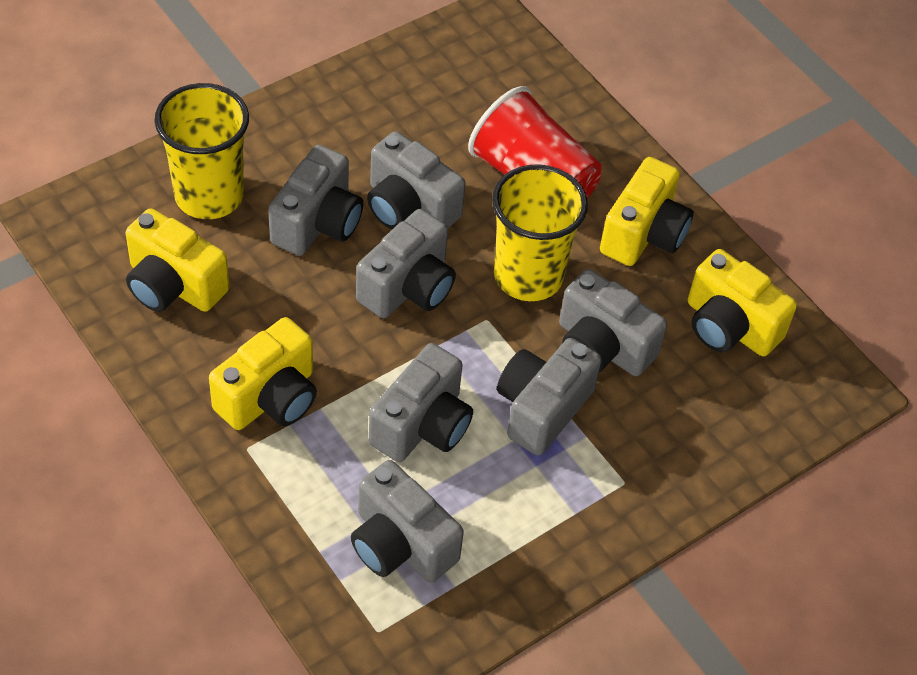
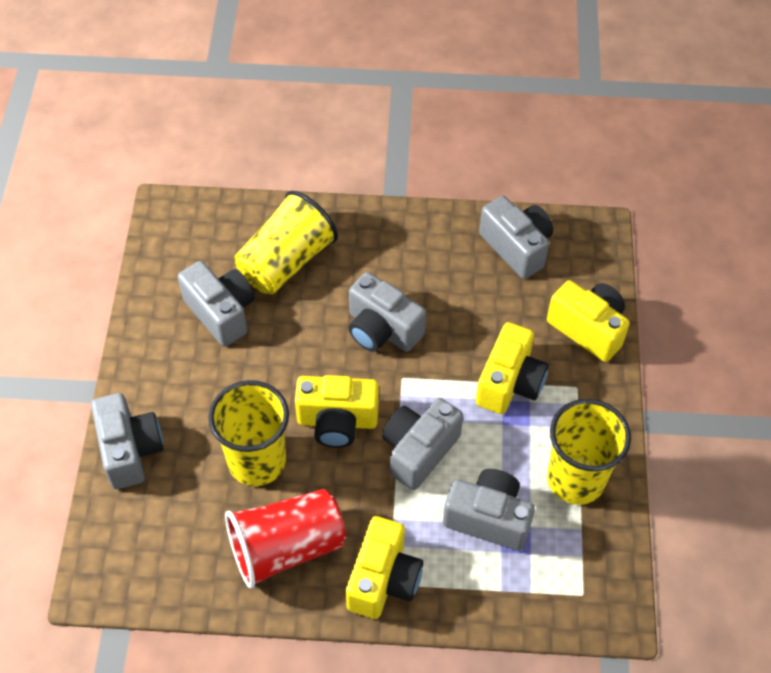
grey camera: [268,145,363,256] [351,460,464,583] [356,209,456,318] [367,131,465,229] [369,343,473,462] [497,338,601,456] [559,269,667,376] = 7 -> [91,393,164,489] [178,261,255,347] [349,272,426,352] [382,398,463,490] [443,469,535,551] [479,196,553,279] = 6
yellow cup: [154,83,249,219] [492,164,588,301] = 2 -> [208,380,289,486] [234,191,338,294] [547,399,631,505] = 3

